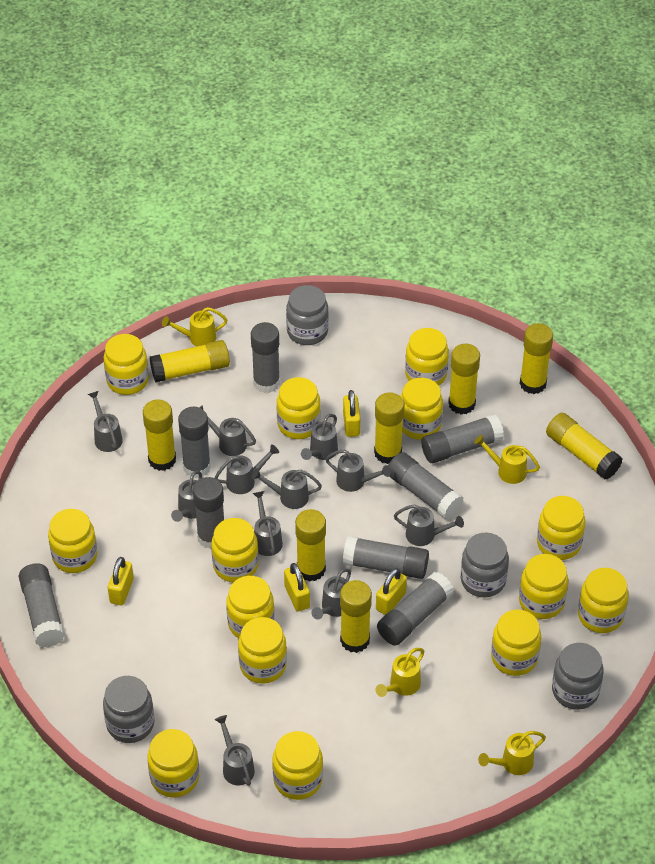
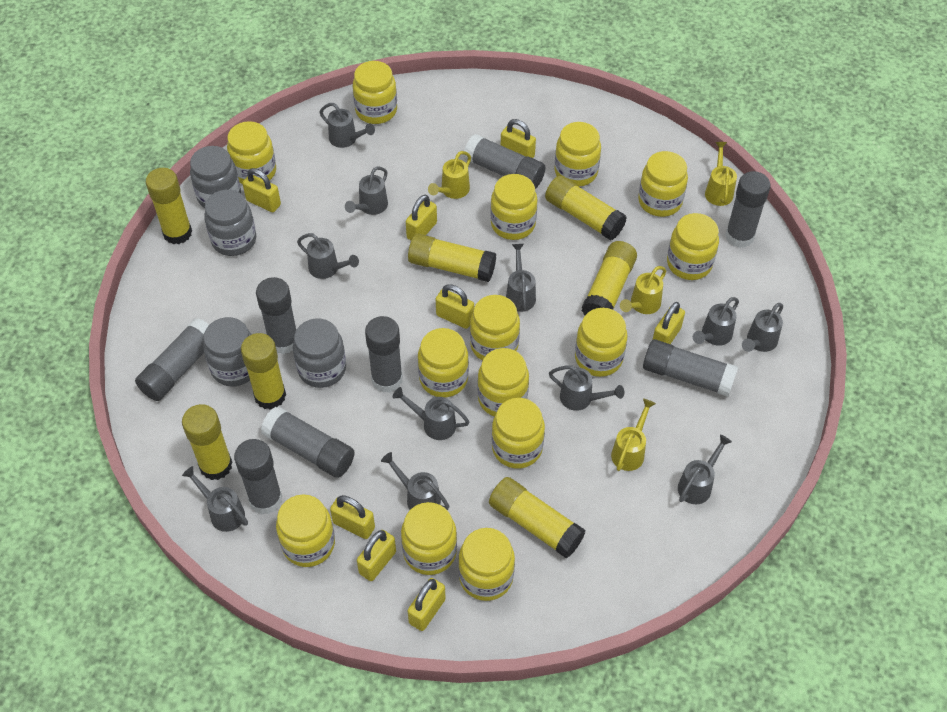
yellow glue stick: [143,399,176,471] [150,340,230,382] [295,509,326,582] [340,580,372,653] [374,392,404,464] [448,344,480,415] [520,323,553,394] [546,413,622,479] = 8 -> [146,168,192,244] [182,404,233,480] [241,333,286,410] [408,234,496,282] [489,477,586,558] [545,175,627,240] [582,241,637,315] = 7
yellow padlock: [108,557,134,605] [284,563,310,611] [343,390,360,437] [376,568,407,615] = 4 -> [242,168,281,212] [330,495,375,539] [357,530,396,581] [406,195,437,240] [408,578,446,631] [436,284,474,329] [501,119,536,158] [653,302,685,344] = 8

